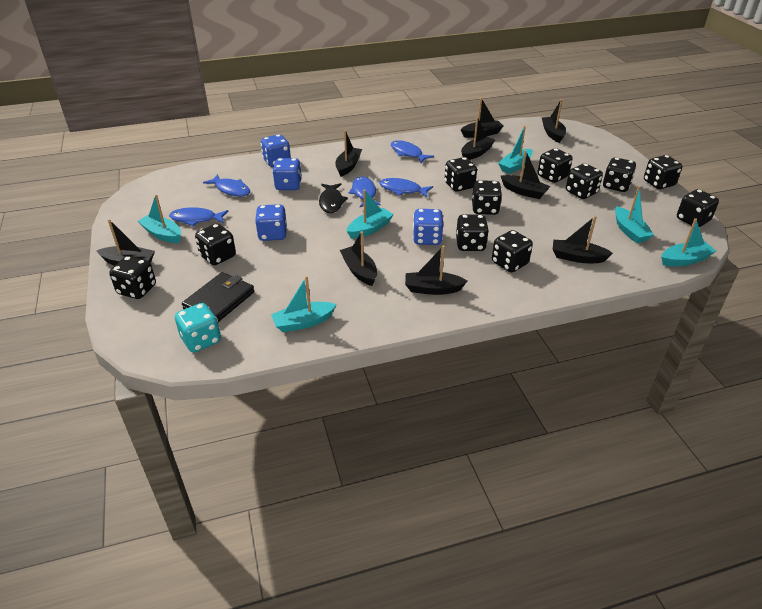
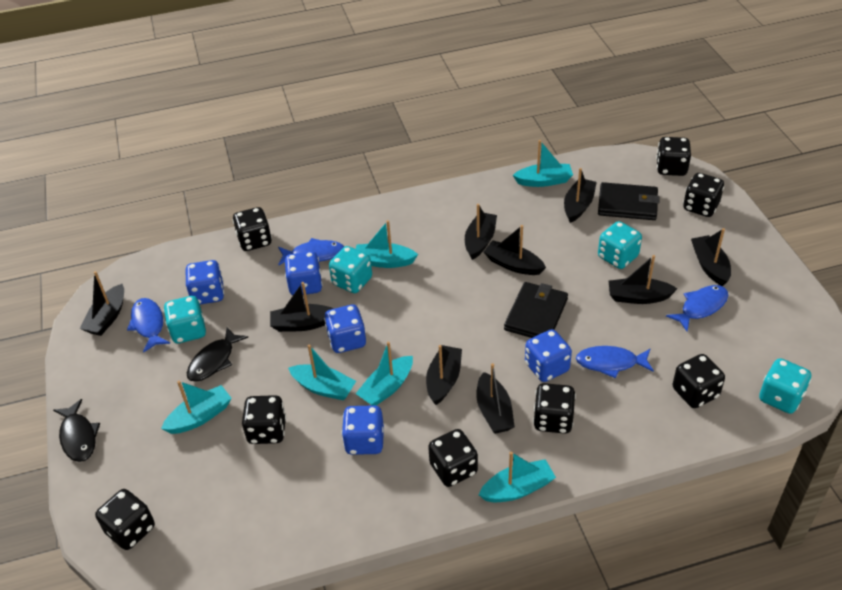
black dice: [109,256,156,299] [195,224,236,265] [445,157,477,192] [456,214,489,251] [472,180,502,215] [492,230,533,273] [538,148,573,183] [566,163,603,199] [603,157,636,192] [644,155,682,189] [677,189,719,227] = 11 -> [95,489,155,550] [233,207,272,251] [242,395,286,444] [428,429,478,487] [533,383,576,434] [656,137,691,176] [673,354,725,408] [683,173,724,217] = 8
black fish: [319,183,348,213] = 1 -> [53,399,100,462] [187,327,248,382] = 2
black wallet: [182,272,254,322] = 1 -> [504,282,568,338] [598,182,660,220] = 2
blue dice: [255,204,287,241] [261,134,291,167] [272,158,302,190] [413,209,443,245] = 4 -> [186,260,224,305] [285,251,322,295] [324,305,366,353] [342,405,384,455] [525,329,572,382] = 5
blue fish: [169,207,229,226] [203,174,250,197] [349,176,381,207] [379,178,433,198] [391,140,434,163] = 5 -> [127,298,171,353] [278,238,344,265] [576,346,654,378] [666,285,728,331] = 4
turquoise dice: [175,303,221,352] = 1 -> [164,296,206,343] [329,246,372,293] [598,221,642,269] [759,358,811,414] = 4

